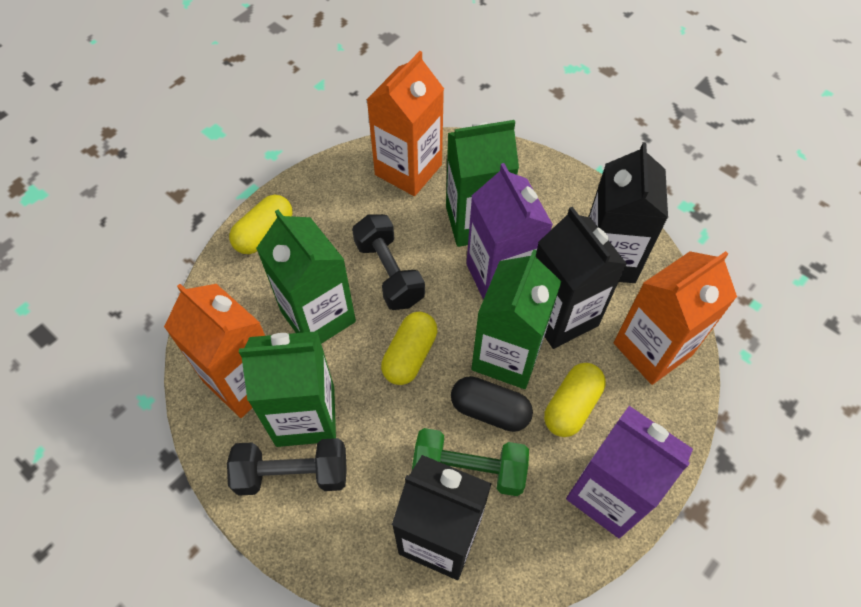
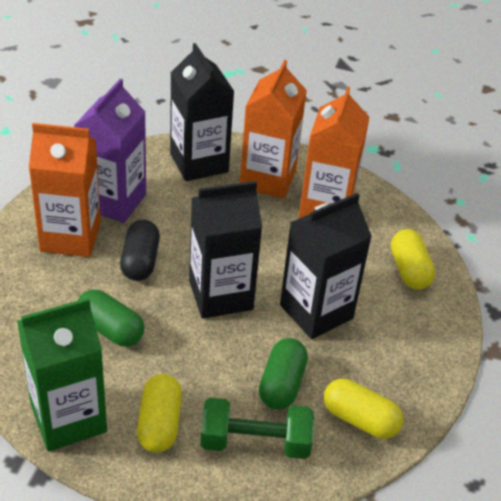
black dumbbell: [227,438,347,496] [352,214,425,310] = 2 -> none = 0
green capsule: none = 0 -> [77,290,144,347] [259,338,308,410] = 2
green carton: [239,331,336,447] [256,210,356,344] [446,120,519,247] [471,249,561,389] = 4 -> [17,298,107,451] = 1
purple carton: [466,163,553,300] [566,406,693,538] = 2 -> [74,79,146,223] = 1

